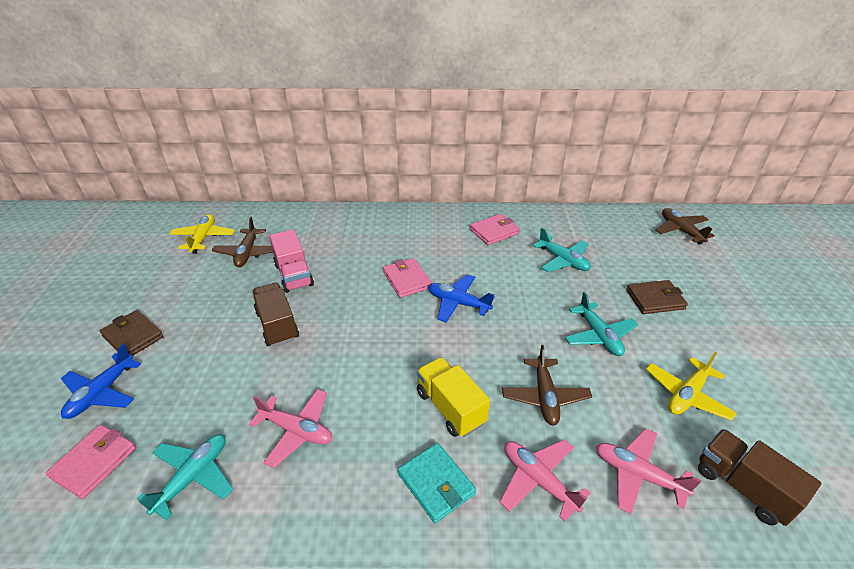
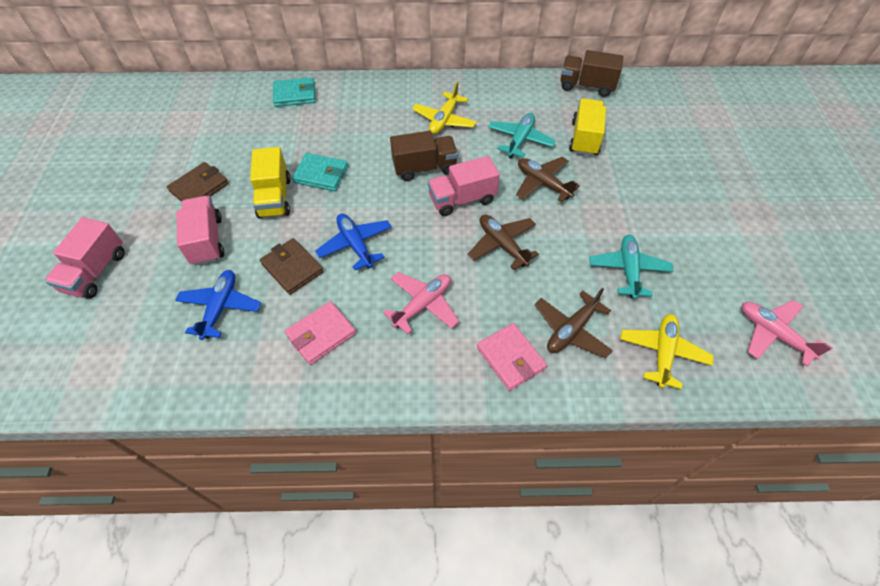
pink plane: [249,389,332,468] [500,439,591,522] [596,428,701,514] = 3 -> [383,272,459,334] [742,300,832,366] = 2
pink truck: [269,229,314,293] = 1 -> [45,217,125,299] [176,196,224,266] [428,156,500,216] = 3
pink wallet: [46,425,136,499] [383,258,432,298] [470,214,520,245] = 3 -> [285,301,356,365] [477,323,547,391] = 2
turquoise plane: [137,434,233,520] [533,228,591,272] [565,292,638,356] = 3 -> [488,113,556,158] [589,235,673,299] = 2
turquoise wallet: [398,443,476,523] = 1 -> [273,77,316,107] [292,153,348,191] = 2
yellow truck: [417,357,490,437] = 1 -> [250,147,291,219] [569,98,606,156] = 2

